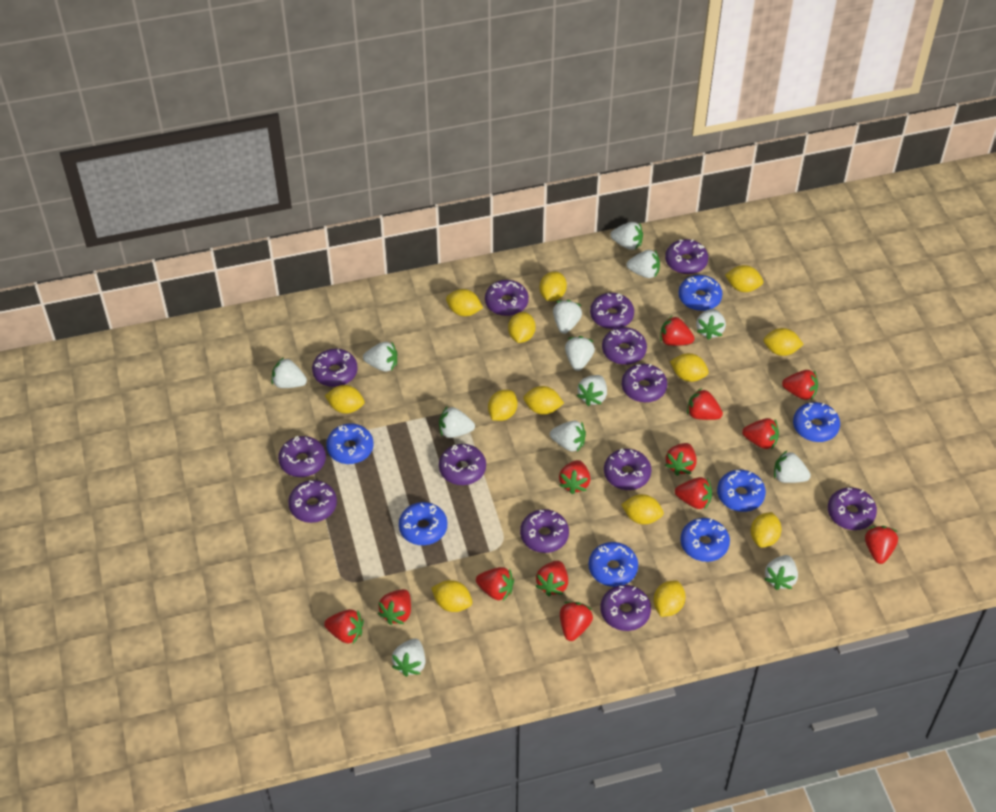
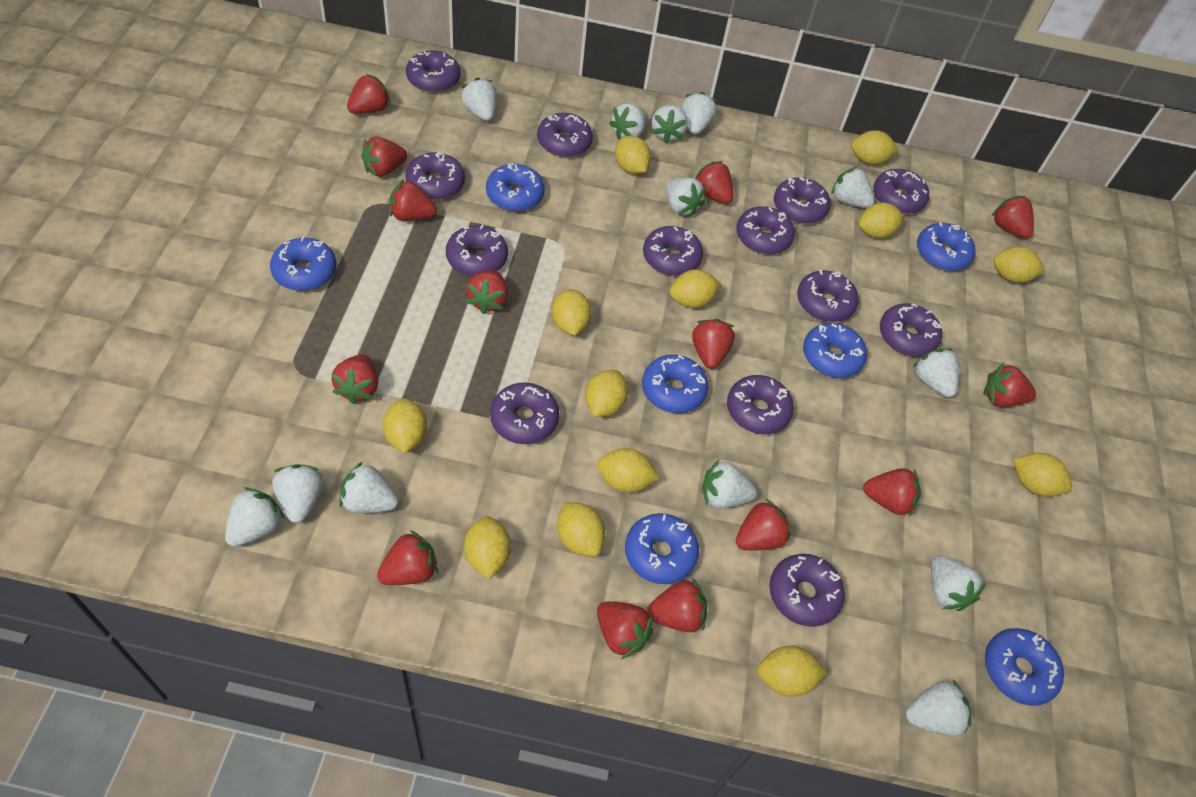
red strawberry: [324,609,364,644] [378,589,411,625] [476,567,514,601] [535,561,568,596] [559,460,590,494] [560,602,593,641] [660,315,695,346] [665,443,697,476] [675,477,712,510] [687,388,723,420] [742,418,779,450] [782,370,818,400] [865,526,898,564] = 13 -> [331,354,378,404] [347,74,391,114] [362,137,407,177] [377,530,438,585] [389,179,437,221] [466,270,508,314] [597,602,654,659] [647,579,707,632] [692,319,735,369] [695,161,733,204] [736,499,792,550] [863,468,921,516] [984,363,1036,407] [992,196,1034,239] = 14

